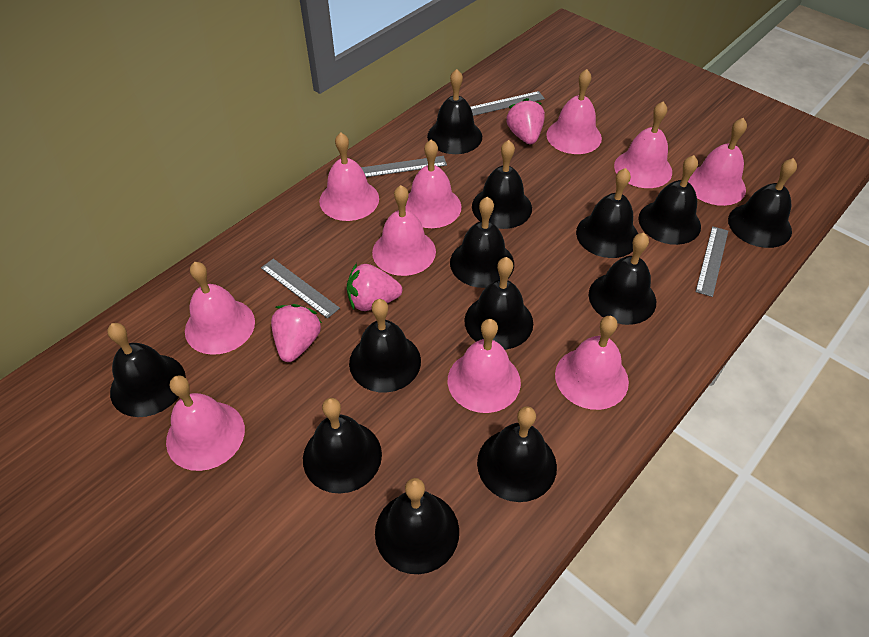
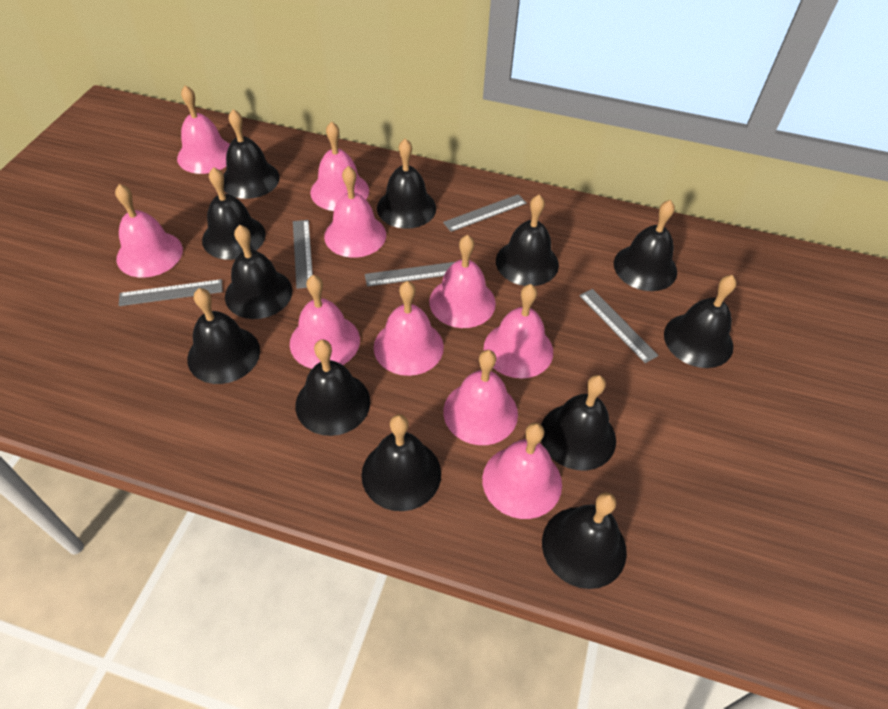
black bell: [107,323,186,417] [303,398,382,493] [349,299,421,393] [375,478,459,574] [427,69,482,154] [450,197,514,288] [464,257,533,350] [472,140,532,229] [477,406,557,502] [576,168,638,258] [589,233,656,325] [638,155,701,245] [728,158,797,248] = 13 -> [187,288,260,384] [202,167,266,260] [223,109,280,199] [225,225,292,319] [295,340,371,436] [361,414,441,511] [377,139,436,229] [496,195,559,286] [541,375,616,471] [542,492,627,589] [614,200,677,291] [664,275,737,368] = 12
grey ruler: [261,259,340,319] [361,156,447,177] [471,91,545,116] [695,226,728,297] = 4 -> [119,279,223,306] [293,220,313,289] [365,262,455,287] [443,194,527,232] [579,289,659,363] = 5
pink strawberry: [271,304,322,362] [346,263,402,311] [506,98,545,144] = 3 -> none = 0

